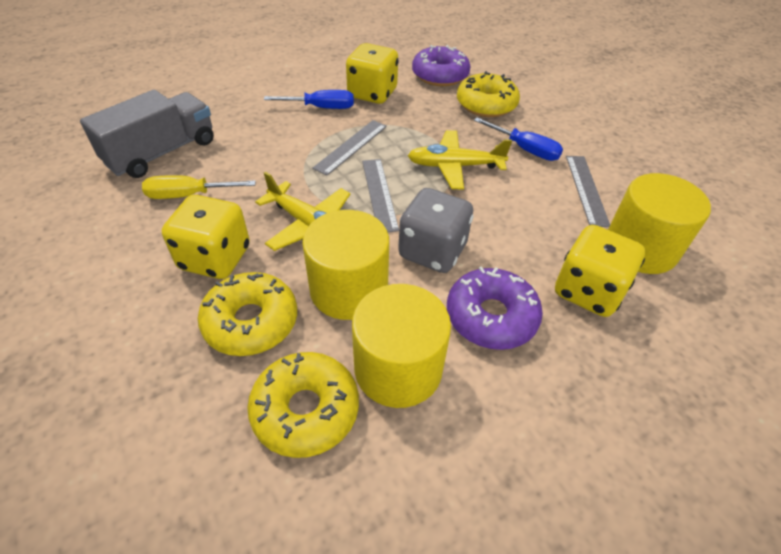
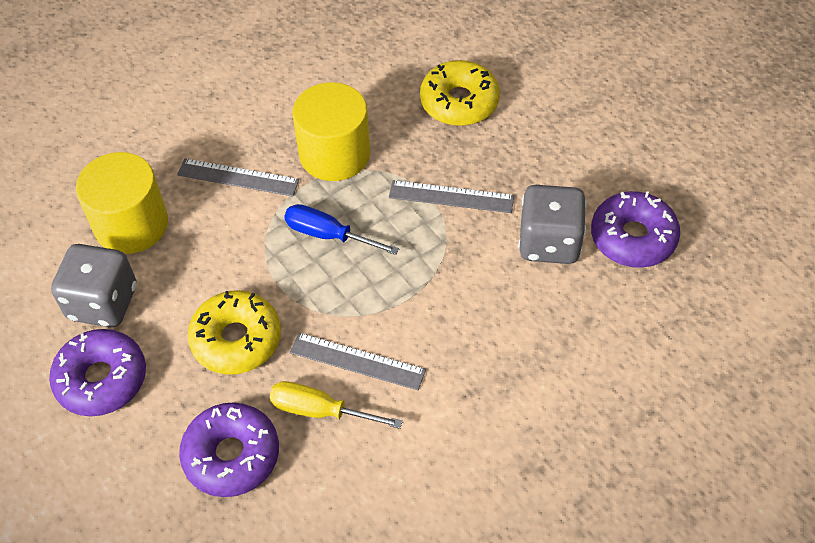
blue screwdriver: [264,90,354,109] [474,117,563,161] = 2 -> [284,204,399,255] = 1
grey dice: [398,188,473,273] = 1 -> [51,244,137,327] [518,185,587,264] = 2
grey truck: [80,90,214,178] = 1 -> none = 0
purple donut: [412,45,471,86] [447,267,543,350] = 2 -> [49,329,146,417] [179,402,279,497] [591,191,680,268] = 3
yellow cylinder: [302,210,389,320] [352,284,451,408] [608,173,711,274] = 3 -> [76,152,168,254] [292,82,370,181] = 2
yellow dice: [162,195,250,279] [346,43,399,104] [555,225,645,317] = 3 -> none = 0
yellow donut: [198,272,297,356] [247,352,359,458] [457,71,520,117] = 3 -> [187,290,281,375] [420,60,500,126] = 2
yellow plane: [255,172,351,251] [408,130,512,190] = 2 -> none = 0

